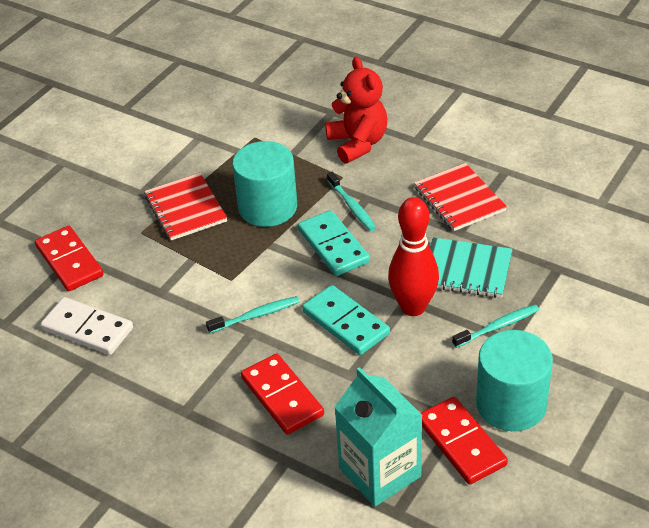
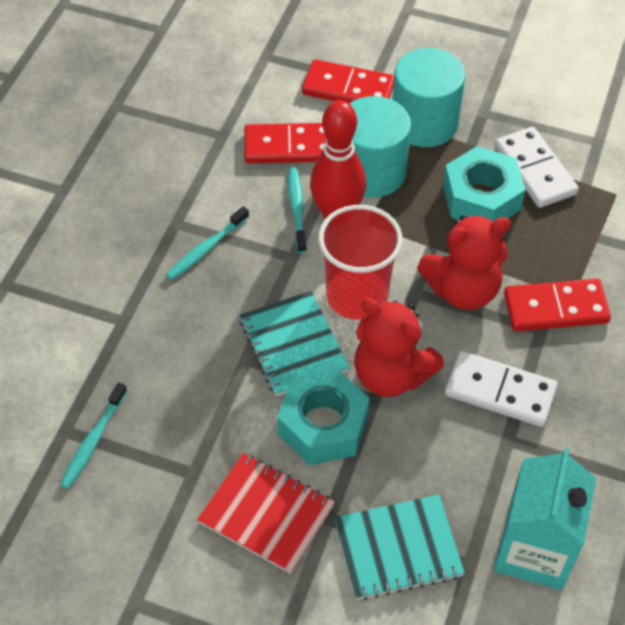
red cup: none = 0 -> [318,205,403,320] = 1
red notebook: [144,173,227,240] [414,163,507,231] = 2 -> [197,453,335,574] = 1
red teddy bear: [325,57,387,164] = 1 -> [354,298,444,397] [417,215,511,310] = 2
turquoise domino: [298,210,370,276] [302,285,390,355] = 2 -> none = 0
turquoise notebook: [430,237,513,298] = 1 -> [240,291,350,396] [334,494,465,600] = 2
turquoise nut: none = 0 -> [277,369,370,465] [443,146,526,221] = 2
white domino: [40,297,133,355] = 1 -> [445,351,558,427] [495,127,579,208] = 2

